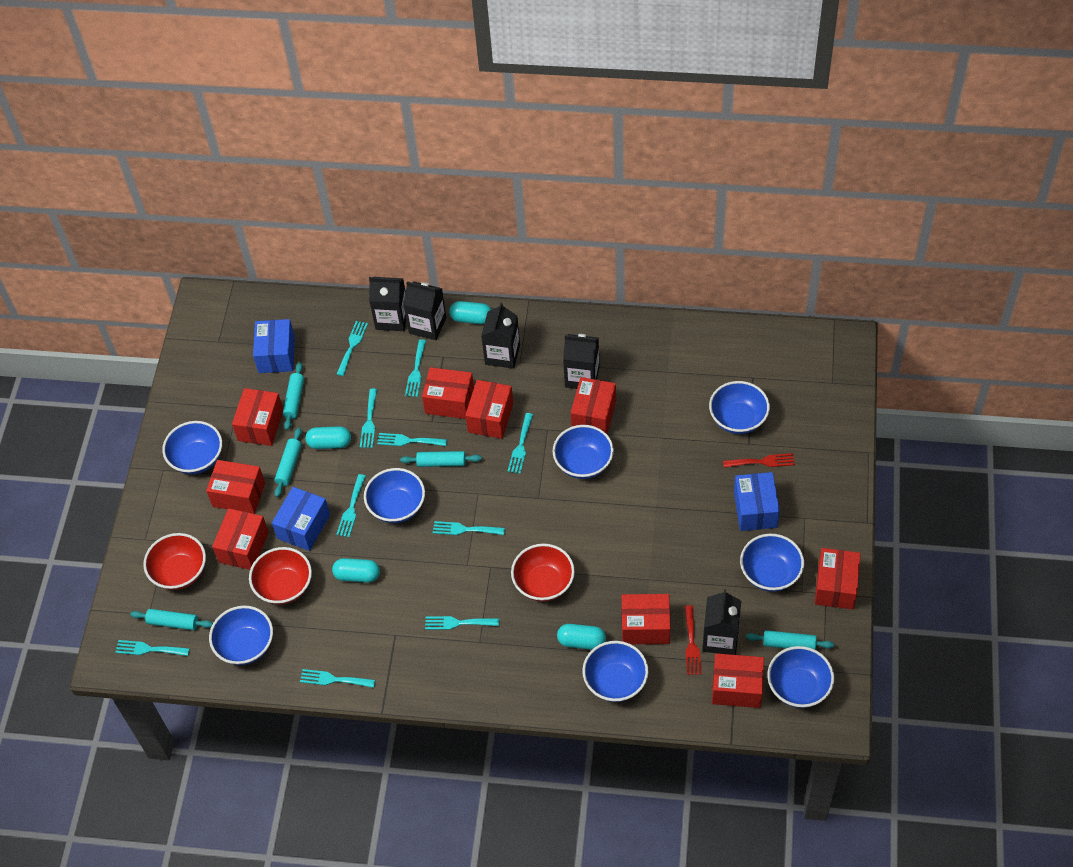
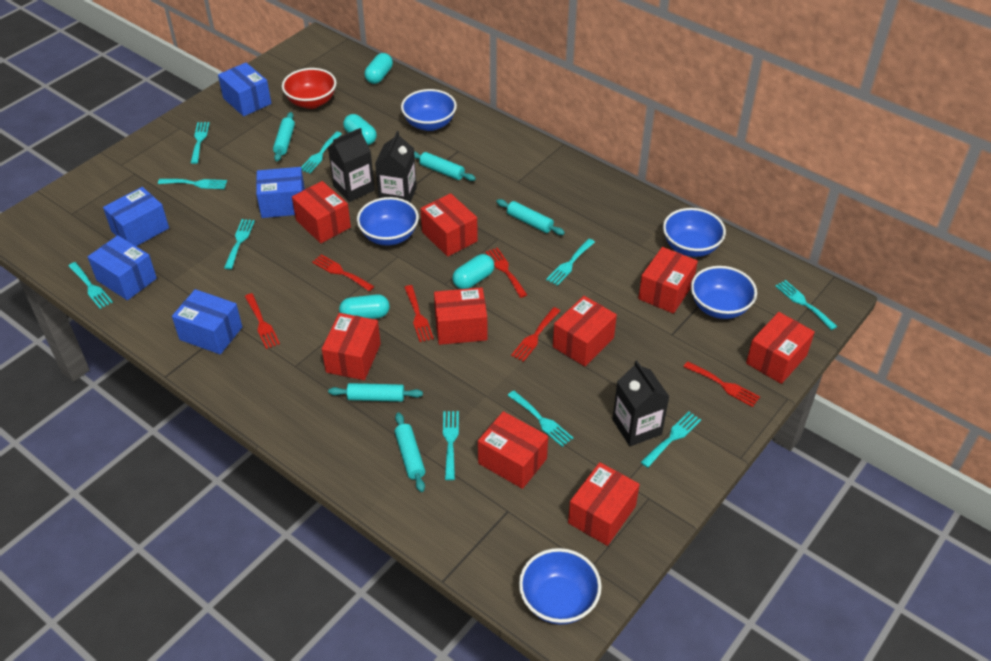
black carton: [369,277,406,331] [403,281,446,340] [481,302,520,369] [563,334,600,389] [702,589,741,655] = 5 -> [328,128,375,202] [375,131,417,203] [612,360,669,446] = 3
blue bowl: [162,421,222,474] [209,606,273,665] [364,468,425,523] [552,425,614,479] [582,641,648,702] [709,381,770,434] [740,534,804,592] [767,646,834,708] = 8 -> [357,197,419,246] [401,89,457,131] [519,548,602,625] [663,208,726,257] [691,266,757,319] = 5
blue box: [253,319,295,373] [272,487,330,551] [734,472,780,531] = 3 -> [88,235,157,300] [103,187,169,246] [172,289,242,354] [218,63,271,116] [256,167,305,218] = 5
red bowl: [143,533,206,590] [249,547,312,605] [511,544,575,602] = 3 -> [282,68,337,109] = 1
red fork: [684,605,702,675] [723,453,795,468] = 2 -> [245,293,280,349] [312,254,374,291] [404,285,434,342] [485,248,527,298] [511,307,560,362] [684,361,760,407] = 6

